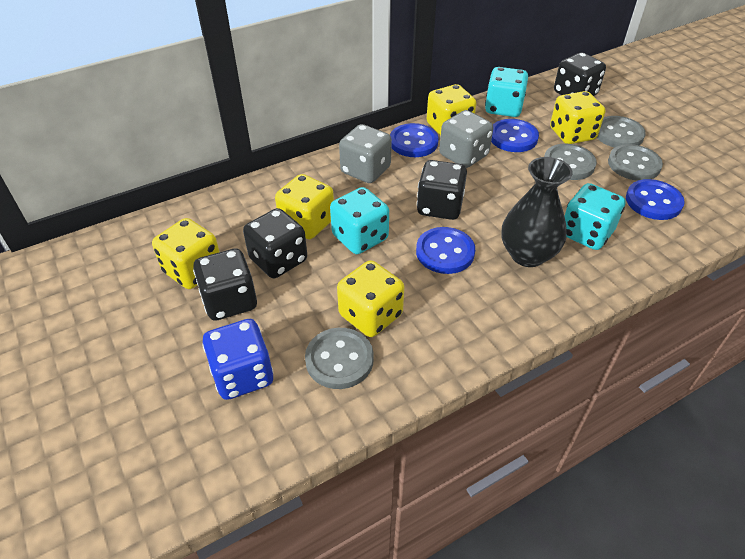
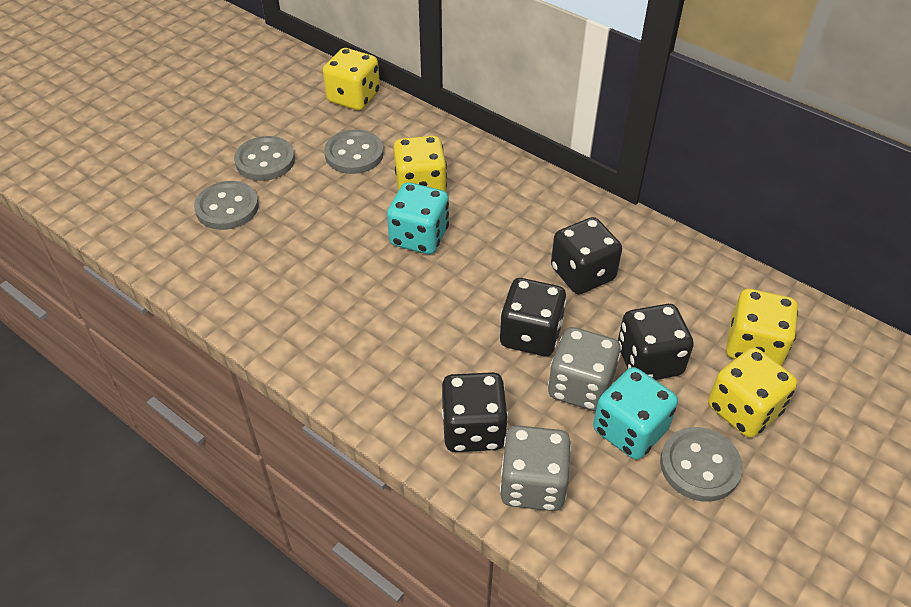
black vase: [502,157,573,267] = 1 -> none = 0
blue button: [390,123,439,157] [416,227,475,274] [491,119,539,152] [626,179,685,220] = 4 -> none = 0
blue dice: [202,319,273,400] = 1 -> none = 0
turquoise dice: [330,187,389,254] [485,67,528,117] [565,183,626,250] = 3 -> [387,182,449,254] [593,367,678,460] = 2
yellow dice: [152,218,220,289] [275,174,334,239] [337,260,404,337] [427,84,476,136] [550,91,605,144] = 5 -> [323,48,380,110] [393,136,447,192] [708,347,797,438] [726,289,798,366] = 4

